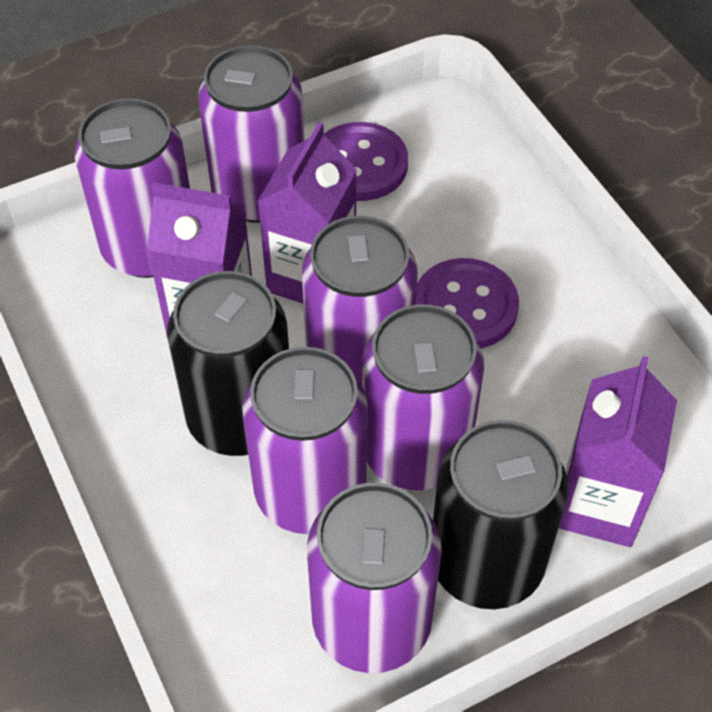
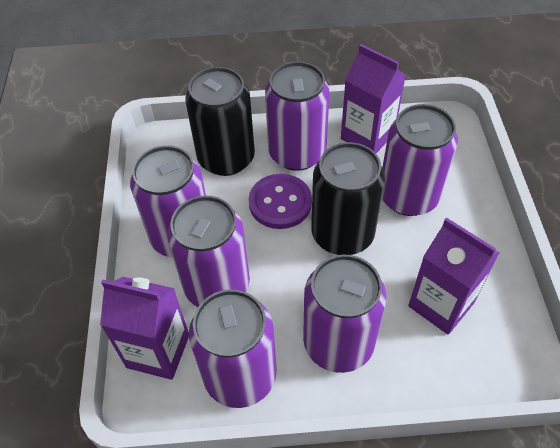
purple button: [324,122,408,201] [416,258,519,349] = 2 -> [249,174,312,229] = 1

